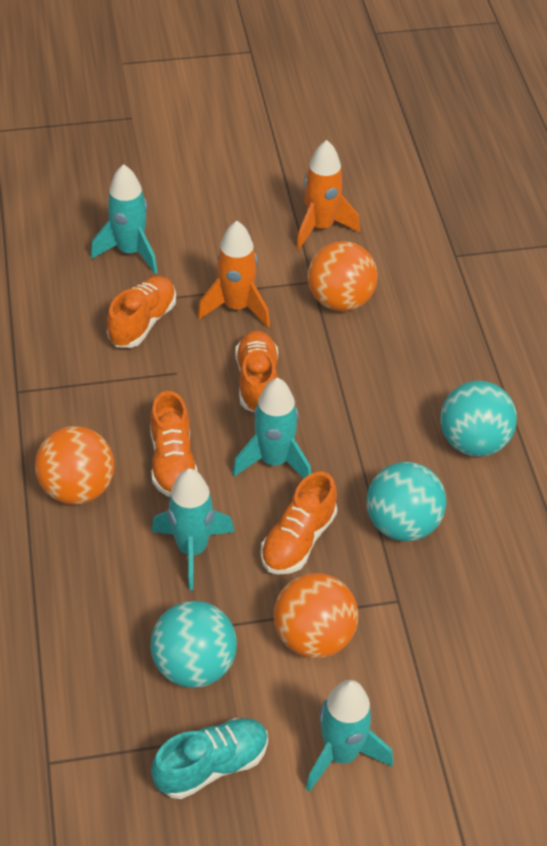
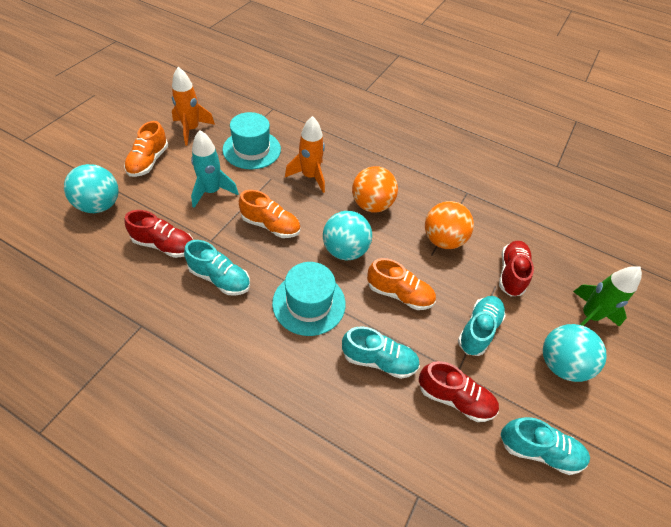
green rocket: none = 0 -> [573,266,642,327] = 1
orange ball: [35,426,114,505] [274,573,358,658] [307,241,378,311] = 3 -> [352,166,398,213] [425,201,474,249] = 2
orange shoe: [107,276,176,348] [150,391,198,497] [235,330,278,412] [260,471,337,574] = 4 -> [124,121,168,177] [239,190,301,238] [367,258,436,310] = 3
red shoe: none = 0 -> [125,210,193,258] [419,361,499,422] [499,241,534,296] = 3
turquoise hat: none = 0 -> [223,112,281,169] [272,262,346,336] = 2
turquoise rocket: [91,164,158,274] [152,468,235,590] [232,378,311,478] [306,680,393,792] = 4 -> [191,130,239,208] = 1
turquoise shoe: [151,718,268,799] = 1 -> [184,240,250,296] [342,327,420,379] [458,296,505,356] [500,417,590,475] = 4

